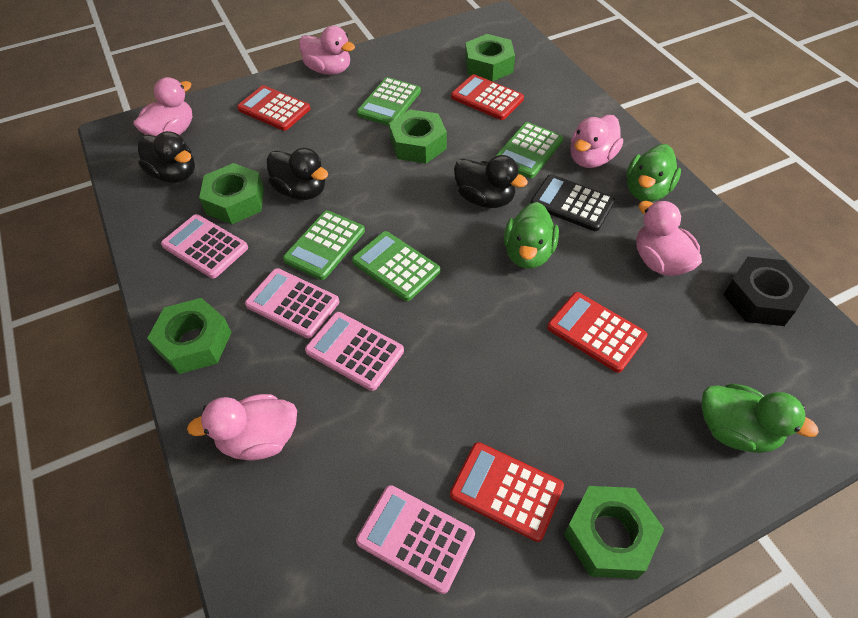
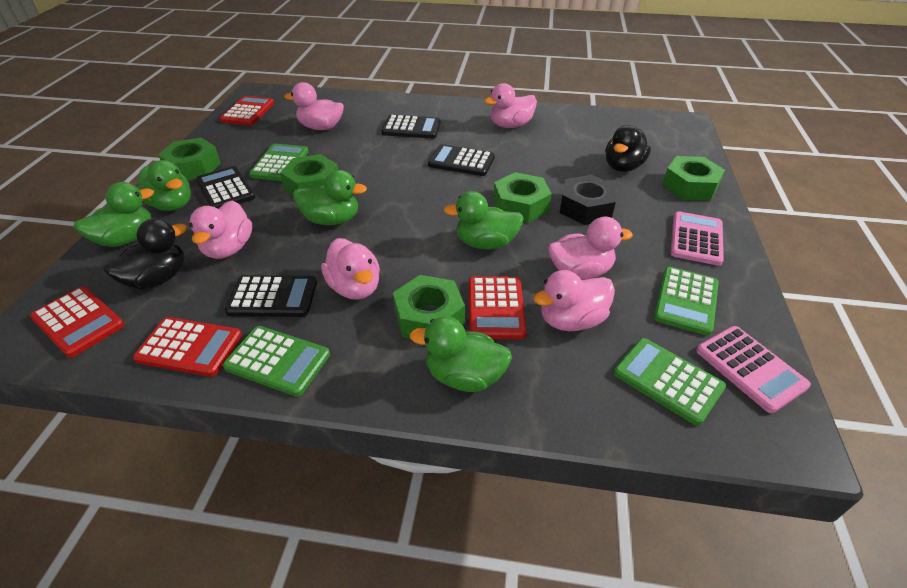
black calculator: [531,174,615,231] = 1 -> [196,166,255,209] [225,275,317,317] [381,115,441,139] [428,144,495,176] = 4
black duck: [138,131,195,183] [267,148,328,200] [454,155,528,208] = 3 -> [103,218,187,290] [605,125,651,172] = 2
green duck: [504,202,559,269] [626,144,681,202] [702,383,819,453] = 3 -> [74,182,154,247] [137,160,191,211] [293,170,367,225] [410,316,512,392] [444,191,524,250] = 5
pink calculator: [161,214,248,278] [245,268,339,338] [305,312,404,391] [356,485,475,594] = 4 -> [671,211,724,266] [696,326,811,413] = 2
pink duck: [133,77,193,136] [187,394,297,460] [299,26,355,75] [570,115,623,168] [636,201,702,276] = 5 -> [189,201,252,259] [284,82,344,130] [321,238,380,300] [484,83,537,128] [534,270,615,331] [548,217,633,280] = 6

